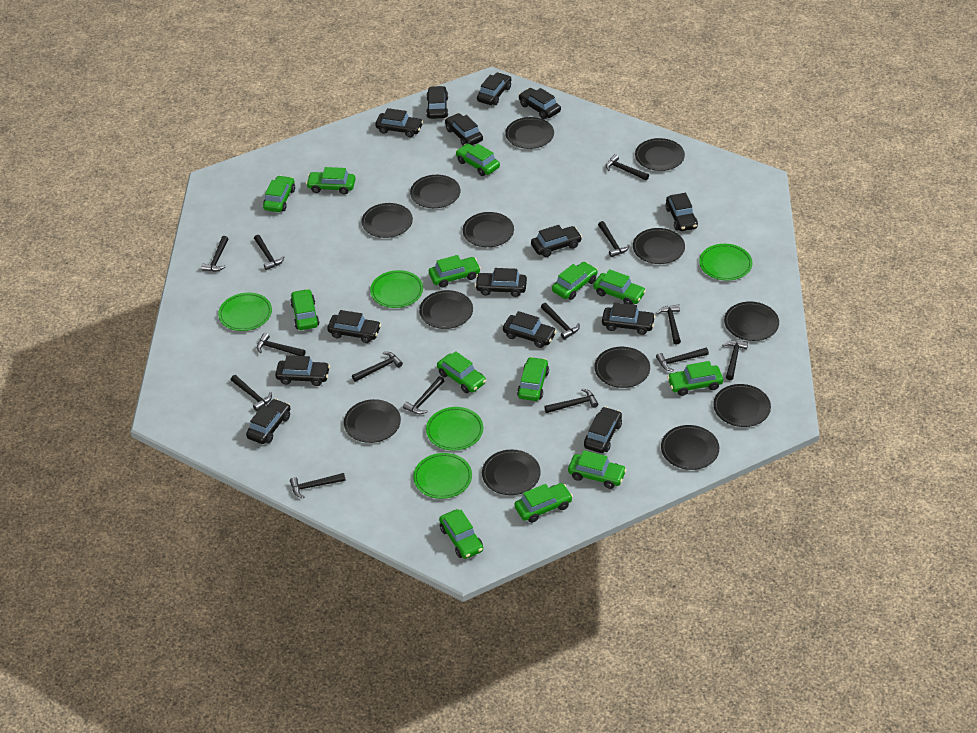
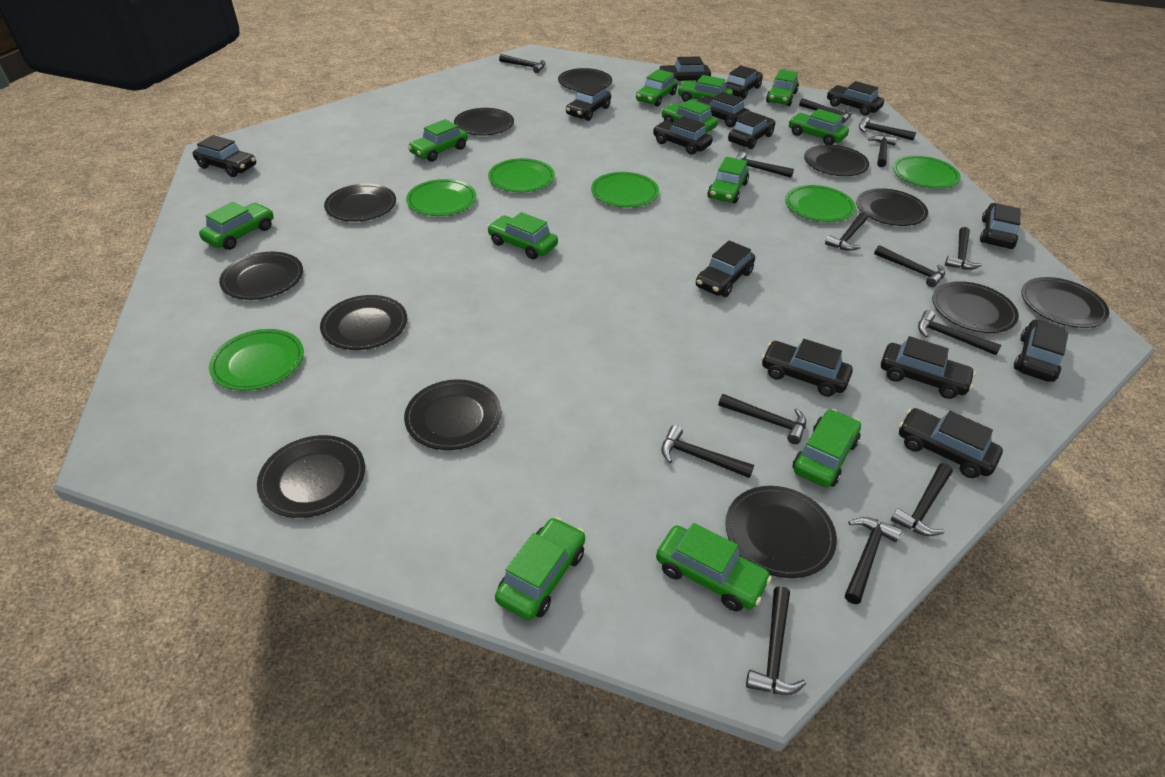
black plate: [344,399,401,443] [362,203,413,238] [410,175,460,208] [419,290,473,329] [463,212,514,247] [482,450,541,495] [505,117,554,149] [594,347,650,388] [633,228,685,264] [635,138,685,171] [661,425,719,470] [713,384,771,427] [724,302,779,341] = 13 -> [219,252,303,300] [257,435,365,518] [320,295,407,350] [324,184,396,222] [404,379,501,450] [454,108,514,136] [558,68,612,91] [725,486,837,578] [804,145,869,176] [856,188,928,226] [932,281,1019,333] [1021,277,1109,328] = 12
green car: [263,175,295,212] [290,289,320,330] [306,167,355,194] [429,255,481,288] [437,351,486,393] [439,509,483,559] [456,143,500,176] [514,483,573,523] [517,357,549,401] [552,262,598,300] [568,450,627,489] [593,269,646,305] [667,361,723,396] = 13 -> [199,202,274,250] [408,119,468,162] [487,212,558,259] [495,517,585,620] [636,69,678,106] [656,523,772,611] [661,99,718,133] [677,75,733,102] [707,157,749,203] [766,69,799,106] [788,109,849,145] [792,409,861,487] = 12
green plate: [218,293,272,331] [370,270,423,308] [413,453,472,499] [426,407,483,451] [699,244,752,281] = 5 -> [209,329,304,391] [406,179,476,216] [488,158,555,192] [591,172,659,207] [785,185,856,222] [893,156,961,189] = 6

